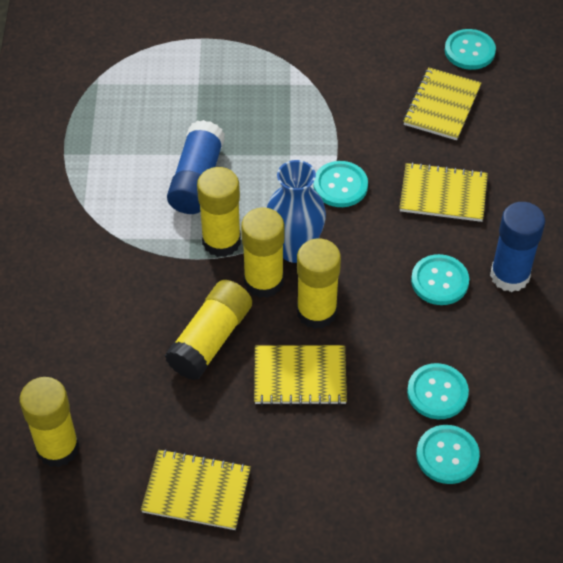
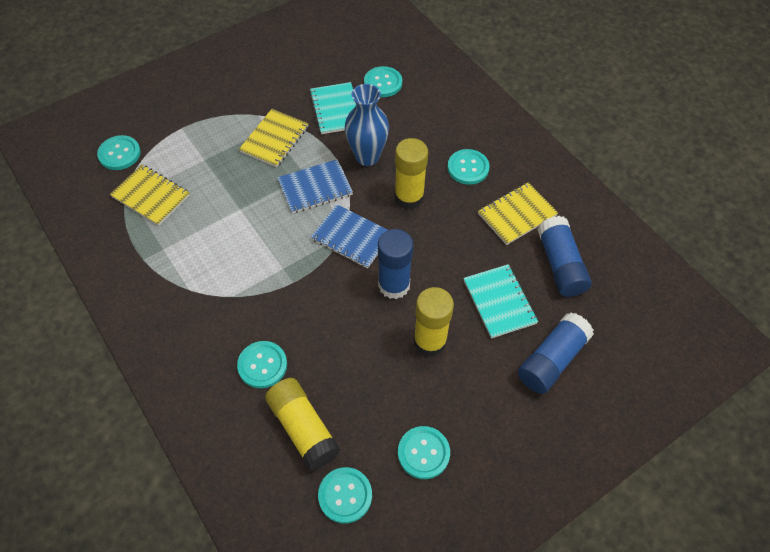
blue glue stick: [167,120,225,214] [490,202,545,292] = 2 -> [378,229,413,299] [518,312,594,394] [537,216,592,297] = 3
blue notebook: none = 0 -> [277,159,353,214] [311,204,388,269] = 2
turquoise button: [313,161,368,207] [407,363,469,419] [411,254,469,305] [416,425,480,484] [445,29,496,70] = 5 -> [97,135,141,170] [237,341,287,388] [318,467,372,523] [364,66,402,97] [398,426,450,479] [447,149,489,185] = 6
turquoise notebook: none = 0 -> [309,82,356,134] [463,264,538,339] = 2
yellow glue stick: [19,377,79,467] [165,280,252,380] [197,167,241,257] [241,208,284,298] [297,238,341,329] = 5 -> [265,378,341,470] [395,138,428,209] [413,287,454,357] = 3
yellow notebook: [141,449,251,530] [254,345,347,405] [399,162,488,222] [403,67,481,140] = 4 -> [110,165,190,226] [239,109,309,167] [478,182,558,245] = 3

